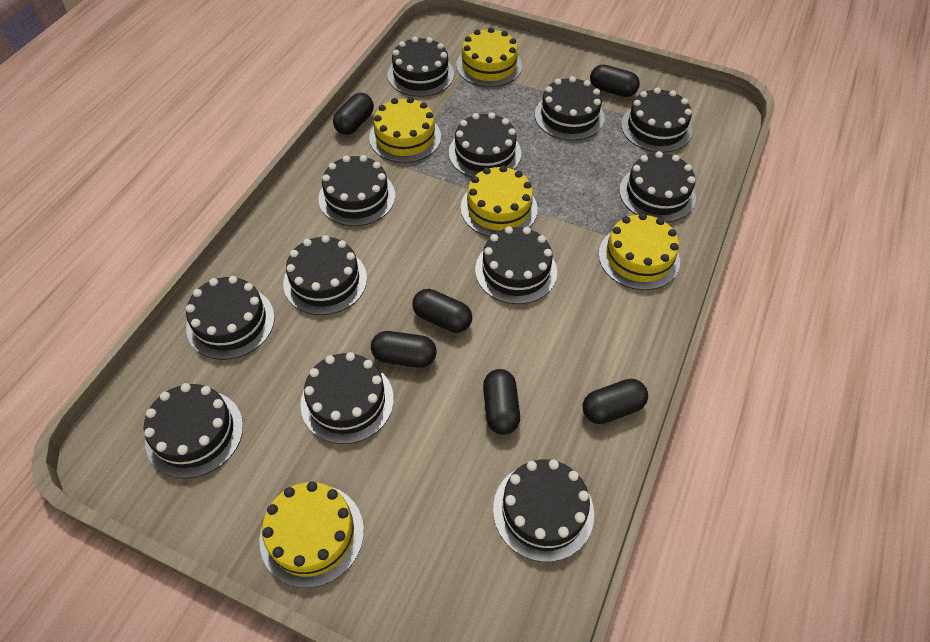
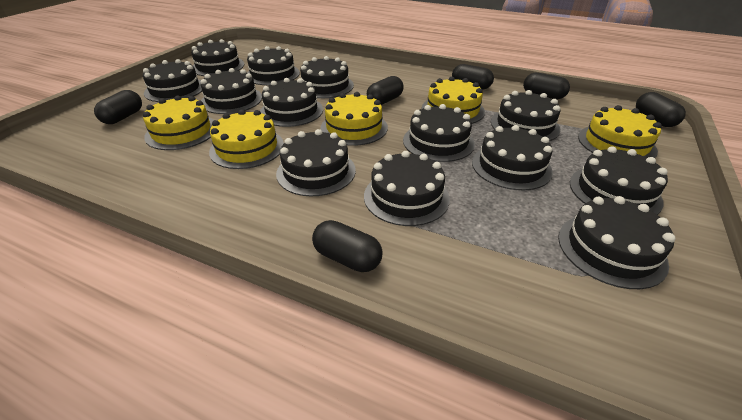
black cake: [144,383,243,479] [186,276,275,360] [283,235,367,315] [300,352,394,444] [318,155,395,226] [388,36,454,97] [449,112,521,177] [475,226,557,304] [493,459,594,562] [535,76,605,140] [619,151,696,222] [621,88,693,153] = 12 -> [143,59,202,102] [191,39,244,76] [201,68,262,114] [247,46,300,85] [260,78,323,127] [276,129,356,196] [300,56,354,98] [364,151,450,226] [403,104,475,162] [472,125,553,190] [491,90,561,141] [558,196,675,289] [570,146,668,215] = 13

